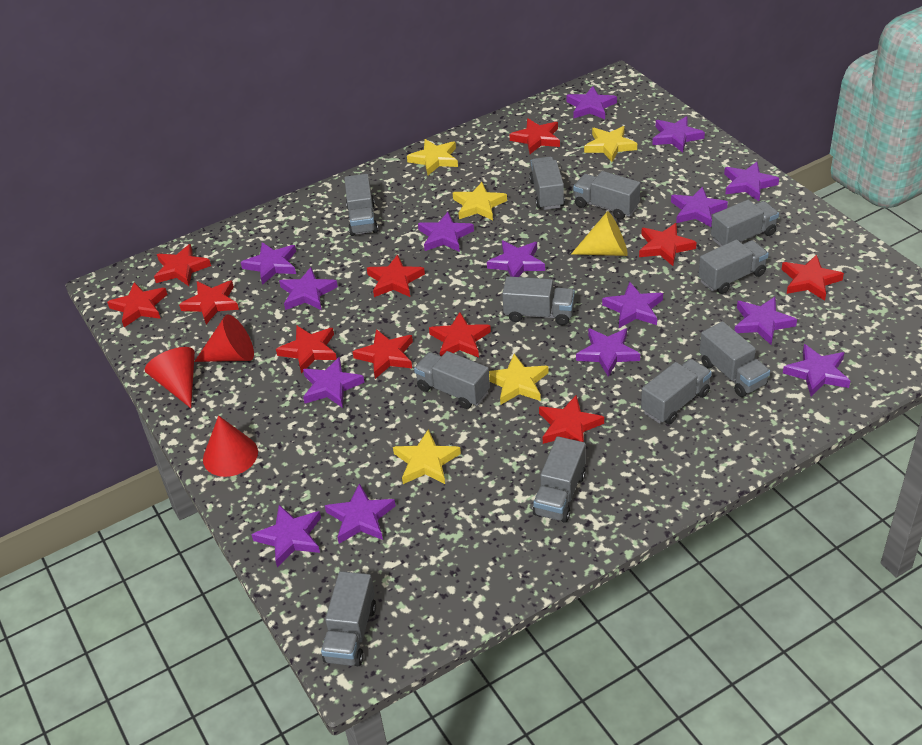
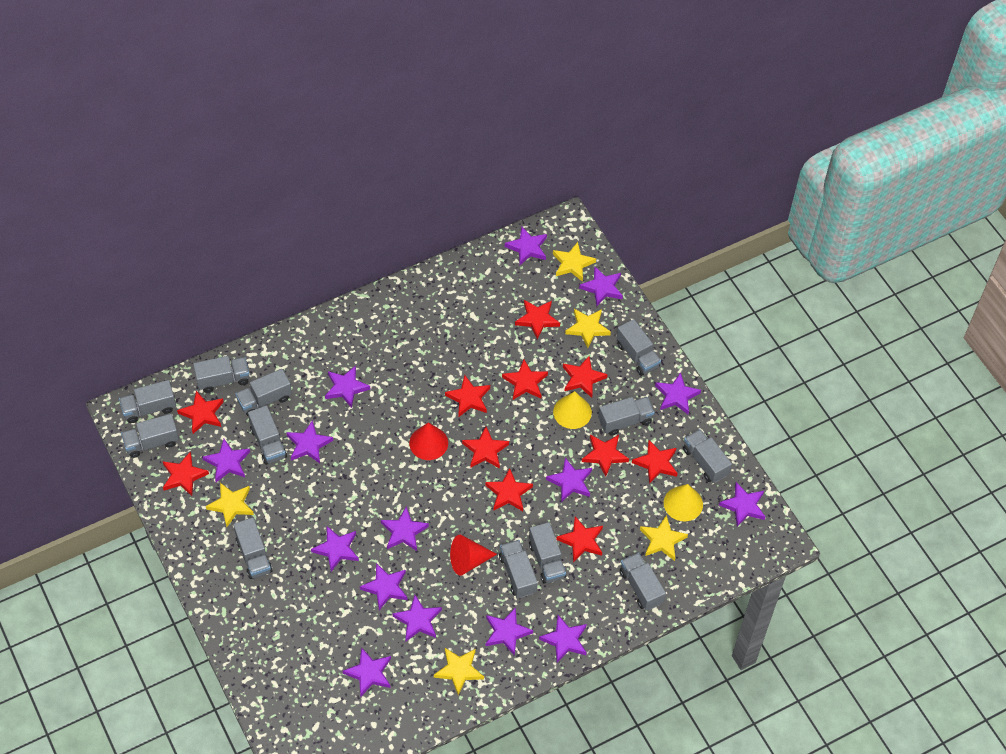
grey truck: [321,571,376,666] [344,174,378,236] [414,351,490,409] [502,276,575,325] [529,156,565,210] [533,436,586,523] [573,171,640,220] [641,359,712,424] [698,239,769,294] [699,321,770,397] [711,200,779,247] = 11 -> [119,380,176,423] [121,414,179,458] [193,356,249,393] [233,517,273,579] [236,369,292,416] [248,405,287,465] [499,540,538,598] [529,522,566,584] [598,397,654,436] [616,319,661,376] [620,553,666,610] [683,429,732,483] = 12
red cone: [145,347,195,408] [194,315,254,362] [203,416,258,477] = 3 -> [409,423,448,460] [450,535,497,576] = 2
yellow cone: [571,211,628,256] = 1 -> [553,391,592,429] [664,484,703,521] = 2

